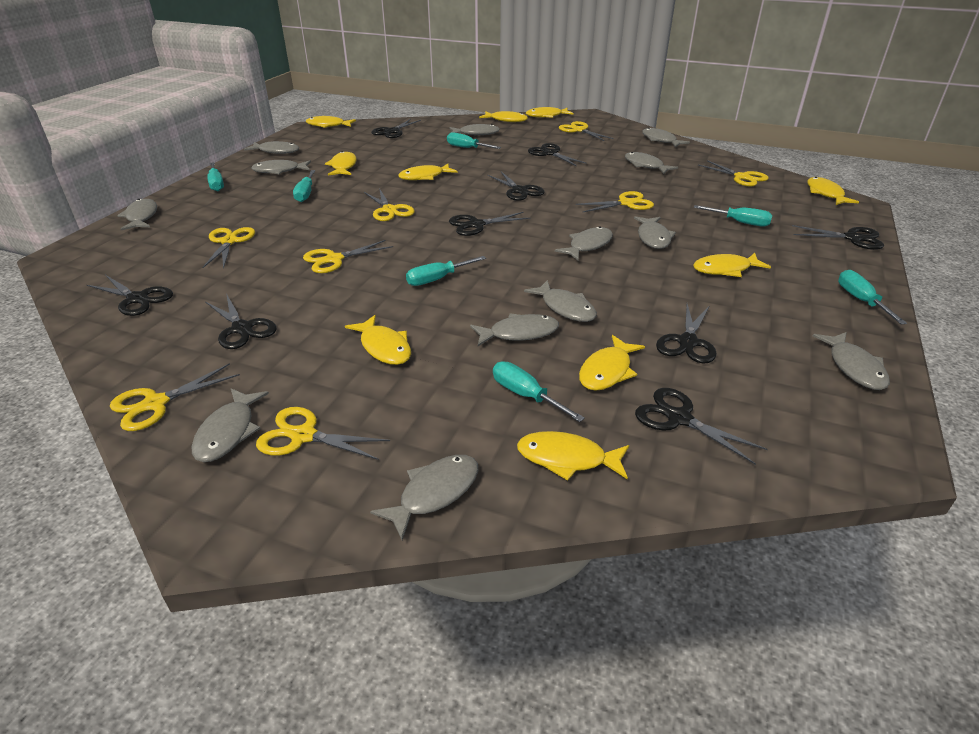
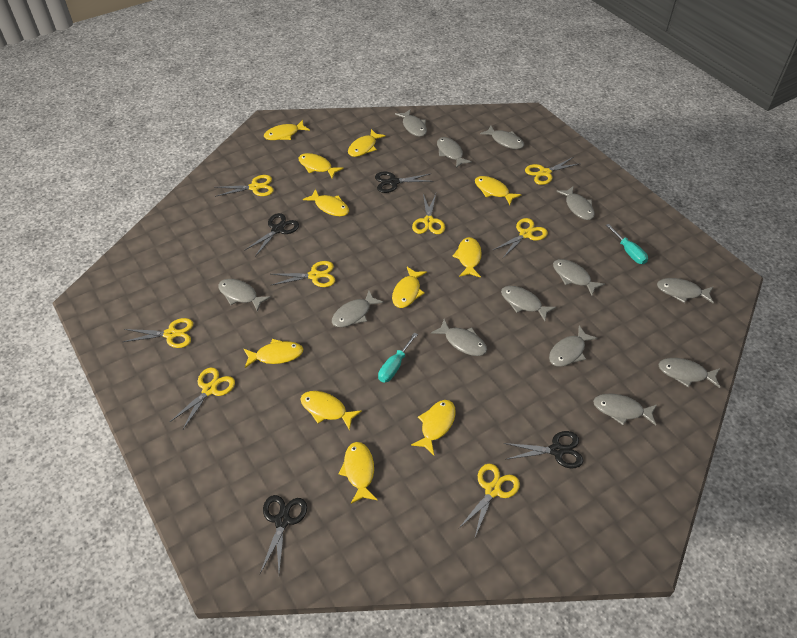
black scissors: [87,275,173,316] [206,294,277,349] [372,119,421,138] [449,212,530,236] [487,172,545,201] [528,143,587,166] [635,388,768,465] [656,304,717,364] [792,225,884,250] = 9 -> [244,213,299,257] [260,495,307,573] [375,172,434,193] [503,431,583,468] = 4
turquoise screwdriver: [207,162,224,191] [293,170,315,202] [406,256,486,286] [447,132,501,149] [493,361,585,422] [694,205,773,227] [838,270,907,324] = 7 -> [378,332,418,382] [606,224,648,264] = 2
yellow fish: [306,116,356,128] [325,151,357,175] [345,315,411,365] [398,164,458,180] [479,111,528,122] [517,431,629,481] [526,107,574,118] [579,335,645,391] [693,253,771,277] [807,177,859,205] = 10 -> [244,339,303,368] [264,120,310,140] [299,153,343,179] [300,391,362,430] [303,189,349,216] [339,442,377,504] [348,129,386,157] [392,267,427,308] [411,400,456,455] [452,237,482,278] [475,176,521,205] = 11

